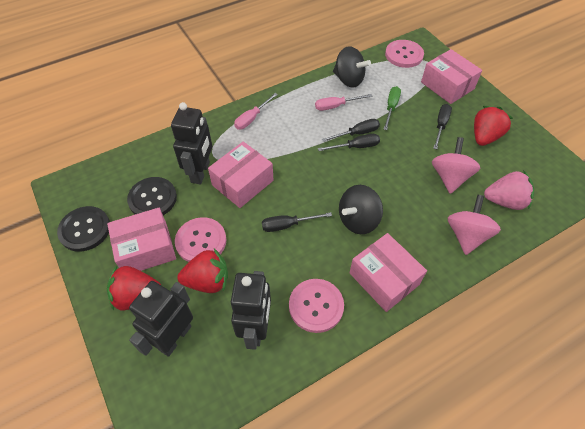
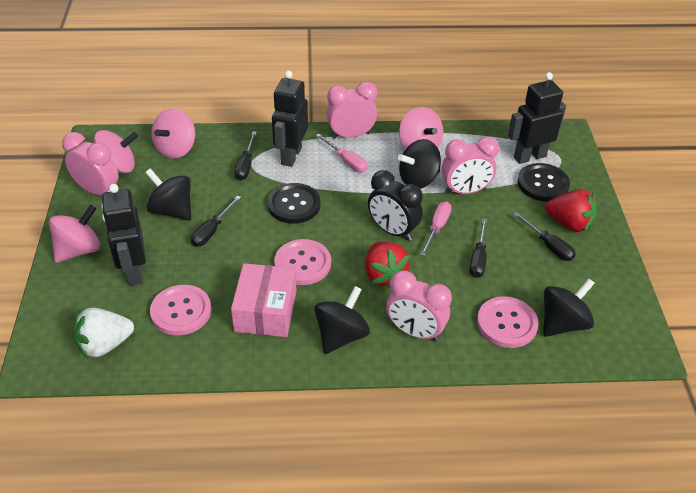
black clock: none = 0 -> [368,170,423,241] = 1
black spinning top: [333,46,371,88] [339,185,383,234] = 2 -> [145,168,191,221] [314,286,370,354] [398,139,441,189] [543,279,595,337] = 4
green screwdriver: [383,86,401,130] = 1 -> none = 0
pink box: [107,208,176,271] [208,142,273,208] [350,233,427,312] [421,49,482,104] = 4 -> [231,263,297,337] = 1
pink clock: none = 0 -> [62,132,119,195] [326,82,377,139] [386,270,452,342] [442,136,499,194] = 4
pink spinning top: [432,137,480,194] [448,195,501,255] = 2 -> [49,205,100,263] [93,130,138,173] [151,109,195,159] [399,107,443,149] = 4
pink strawberry: [484,170,534,210] = 1 -> none = 0
red strawberry: [107,266,161,311] [177,248,228,293] [474,106,513,146] = 3 -> [365,241,410,288] [545,189,597,232] = 2
white strawberry: none = 0 -> [73,308,134,359] = 1

